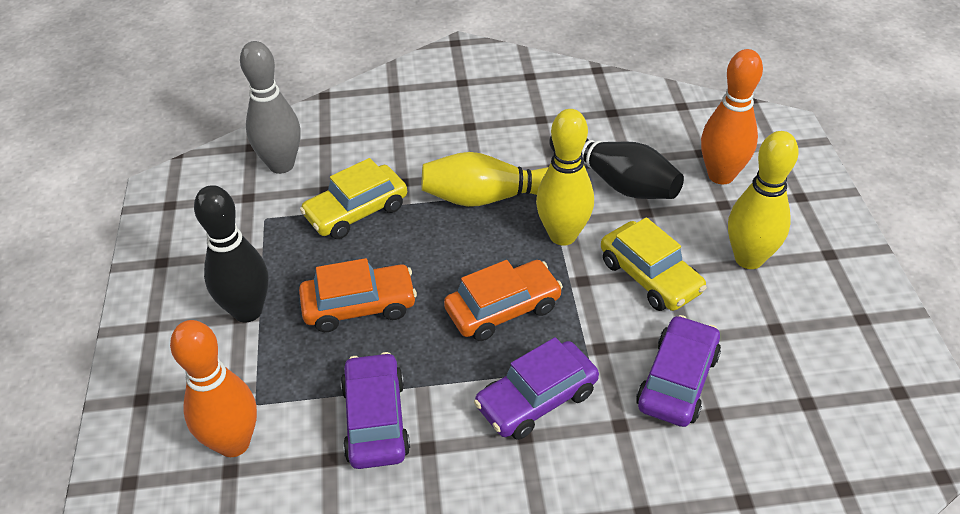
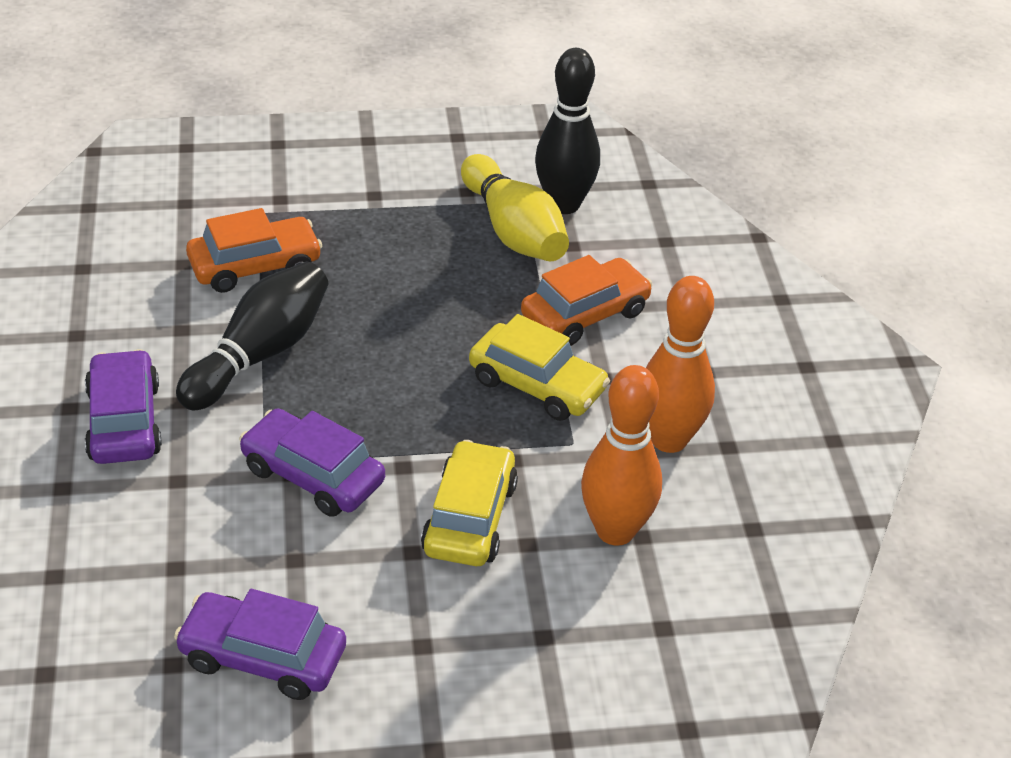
grey bowling pin: [240,41,301,174] = 1 -> none = 0
yellow bowling pin: [422,152,549,207] [536,109,594,246] [728,131,799,269] = 3 -> [461,154,569,261] = 1

